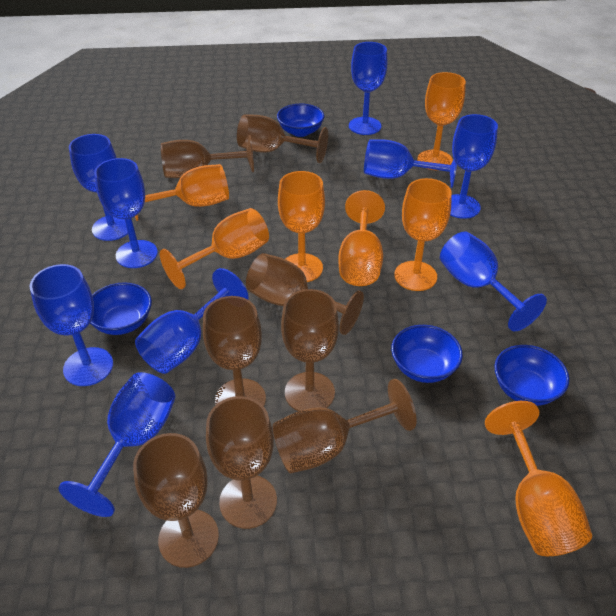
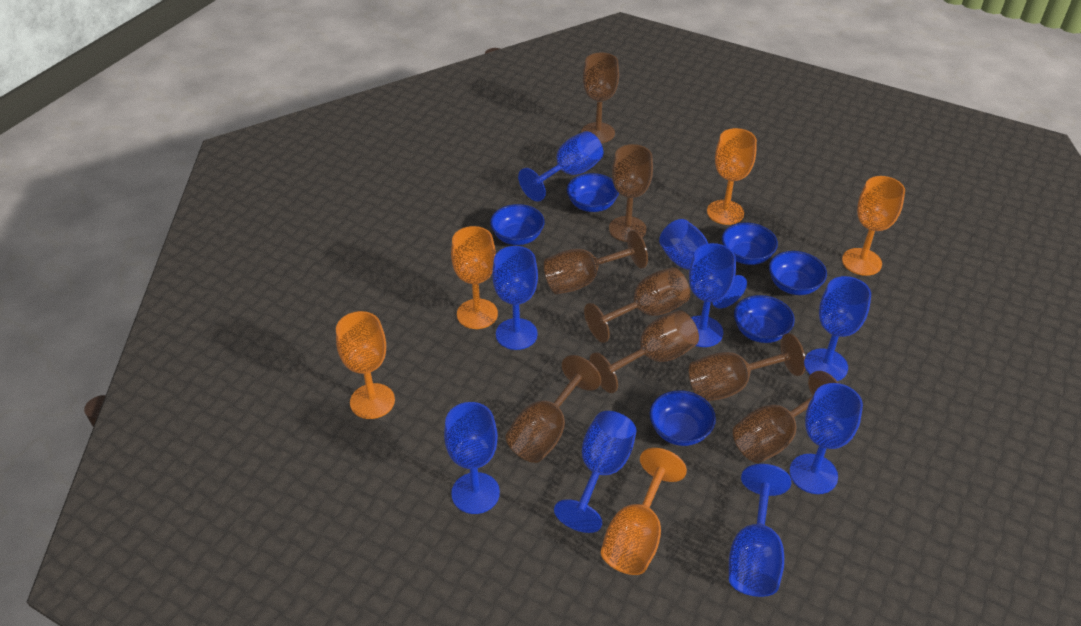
blue bowl: [90,282,152,335] [277,104,324,137] [391,325,463,383] [494,345,569,406] = 4 -> [490,204,545,245] [567,173,619,212] [650,390,716,446] [722,222,778,265] [734,295,795,343] [769,251,827,295] = 6
orange goblet: [135,164,229,221] [160,208,269,289] [278,171,325,282] [338,190,385,286] [394,178,452,291] [417,72,466,170] [485,401,592,556] = 7 -> [336,311,395,419] [451,226,498,329] [601,448,687,575] [707,128,757,225] [842,176,905,276] = 5

